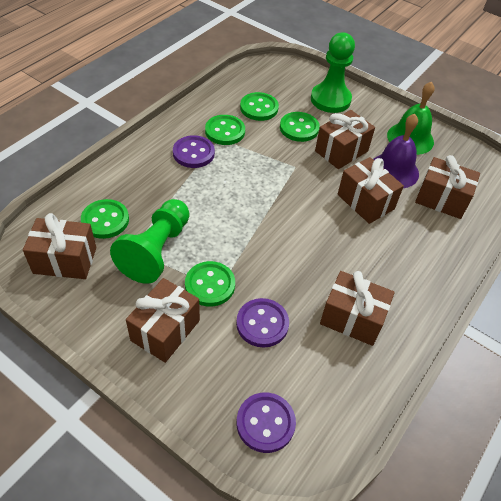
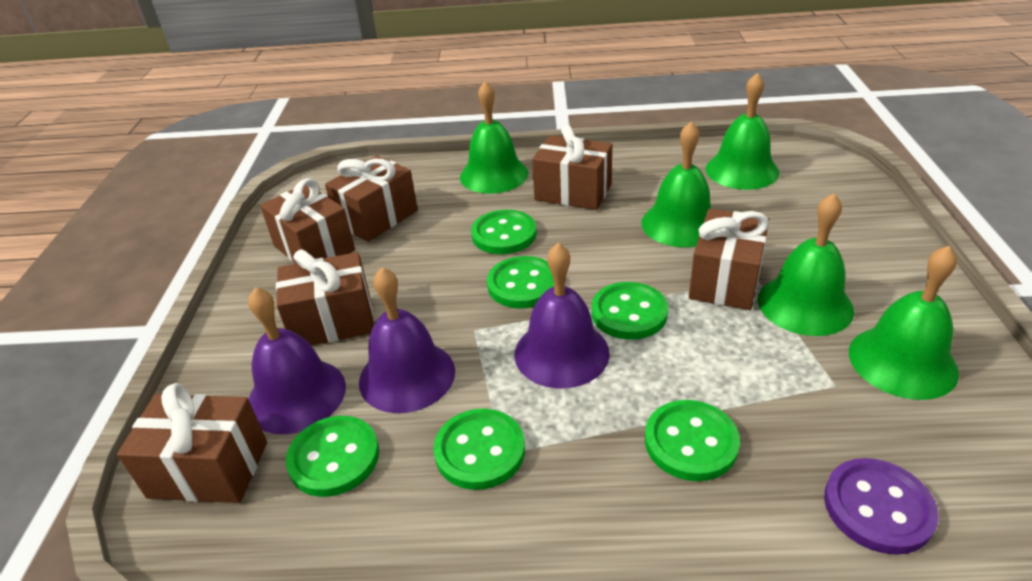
green bell: [387,81,435,155] = 1 -> [460,81,528,194] [641,122,711,247] [705,72,779,190] [758,193,854,336] [849,246,959,400] = 5
green button: [81,199,129,239] [185,261,235,307] [205,115,245,145] [240,92,279,121] [280,112,320,142] = 5 -> [286,416,379,497] [433,409,525,490] [471,210,537,254] [487,256,554,308] [591,282,668,340] [645,400,740,481] = 6
green pawn: [110,199,190,284] [311,32,355,113] = 2 -> none = 0
purple bell: [373,114,419,188] = 1 -> [248,287,346,434] [359,267,455,413] [514,243,610,388] = 3
purple button: [173,135,215,168] [236,298,289,348] [237,392,296,453] = 3 -> [824,458,939,555] = 1

